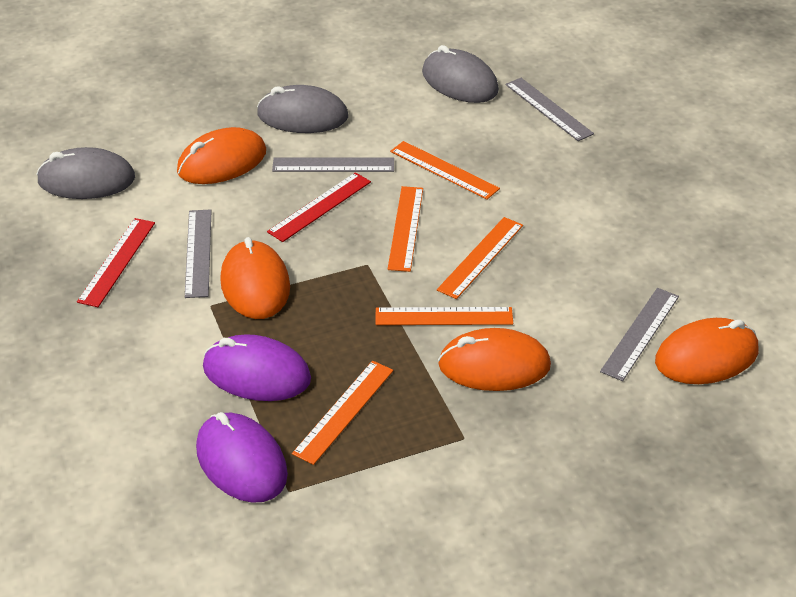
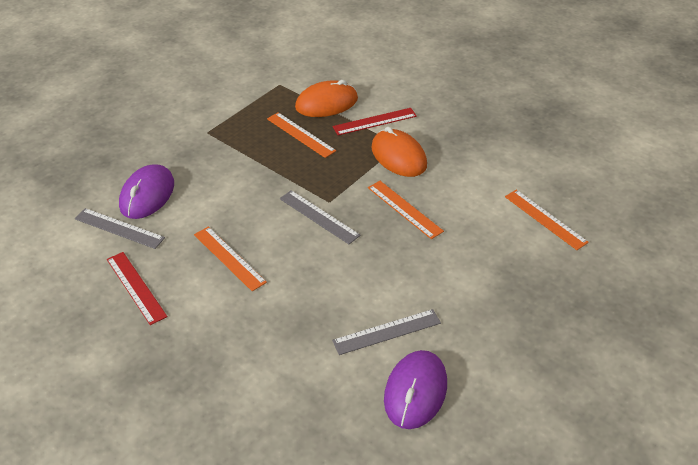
grey mouse: [36,147,135,199] [257,85,348,133] [422,45,499,103] = 3 -> none = 0
grey ruler: [185,209,212,298] [272,158,394,172] [506,78,594,141] [600,288,679,381] = 4 -> [75,208,165,249] [280,190,361,244] [332,309,441,355] = 3
orange mouse: [177,127,266,184] [220,237,290,319] [438,328,551,391] [655,318,758,384] = 4 -> [295,80,358,117] [371,127,427,177] = 2
orange ruler: [292,361,393,465] [376,307,513,325] [388,186,423,272] [390,141,500,199] [437,217,523,299] = 5 -> [194,227,267,291] [267,112,336,158] [368,181,444,239] [505,190,589,250] = 4

